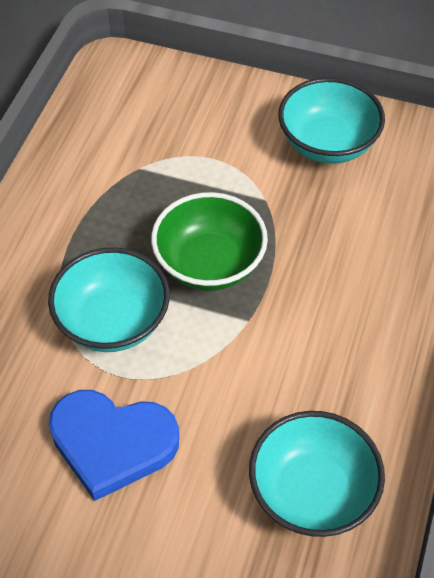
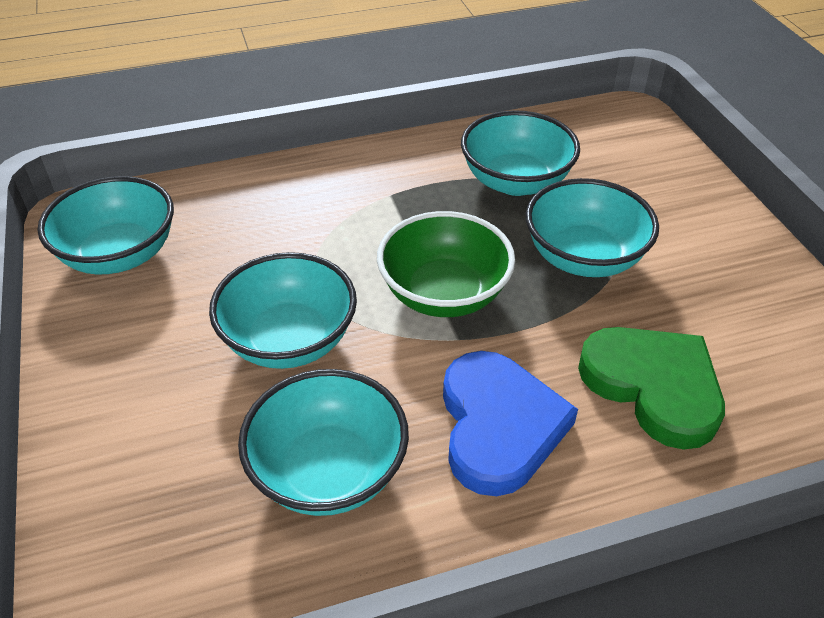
green heart: none = 0 -> [578,327,725,450] = 1
turquoise bowl: [48,247,170,352] [249,411,385,537] [278,78,385,163] = 3 -> [38,176,174,274] [209,252,357,369] [238,369,409,516] [461,110,580,196] [526,178,659,277] = 5

